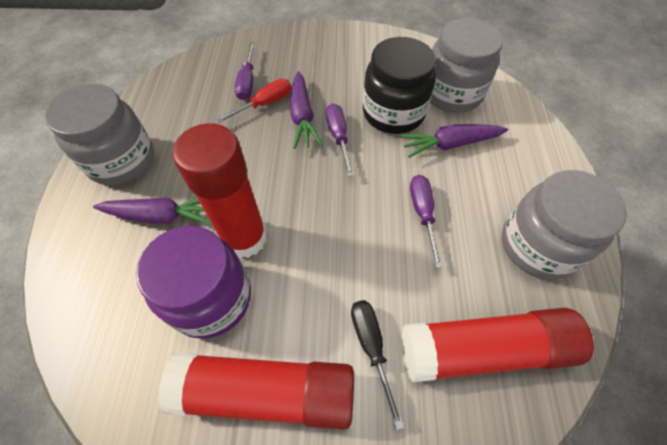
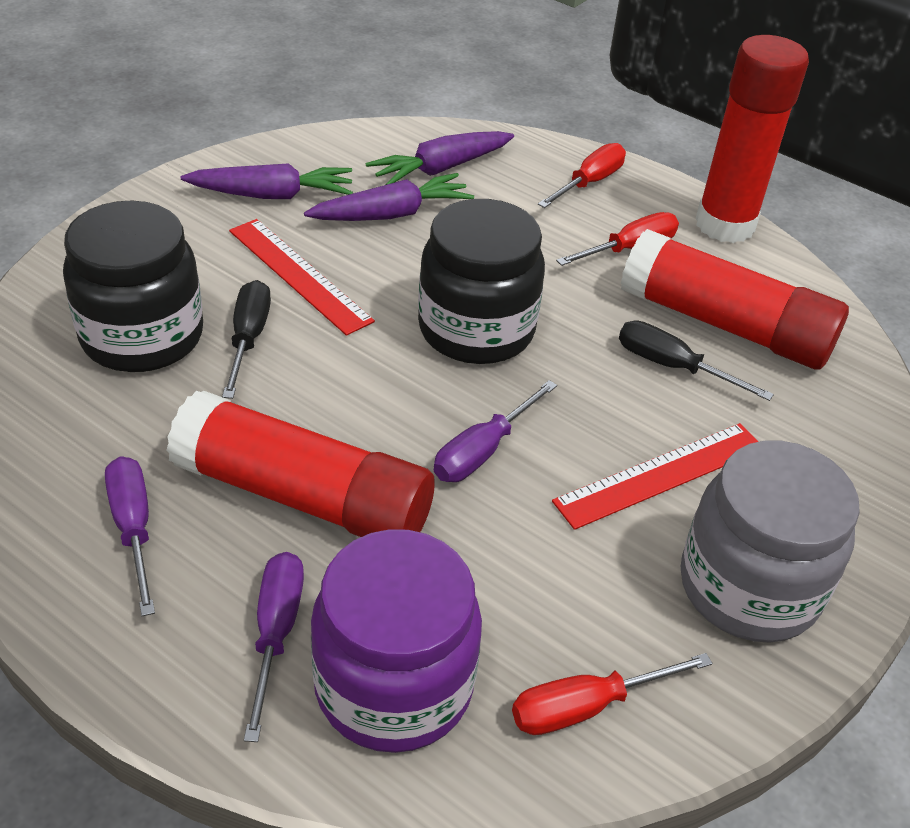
black jar: [363,37,436,134] = 1 -> [63,201,203,372] [418,199,545,364] = 2
black screwdriver: [351,300,404,430] = 1 -> [222,280,271,399] [619,320,774,401] = 2
grey jar: [45,84,154,185] [430,18,503,113] [502,170,627,279] = 3 -> [681,441,860,643] = 1
red ruler: none = 0 -> [229,219,375,336] [552,423,759,530] = 2
red screwdriver: [215,79,291,124] = 1 -> [512,653,713,735] [538,143,626,208] [556,212,679,266] = 3

